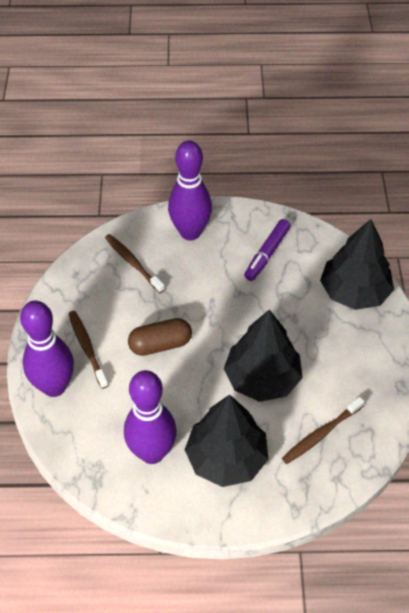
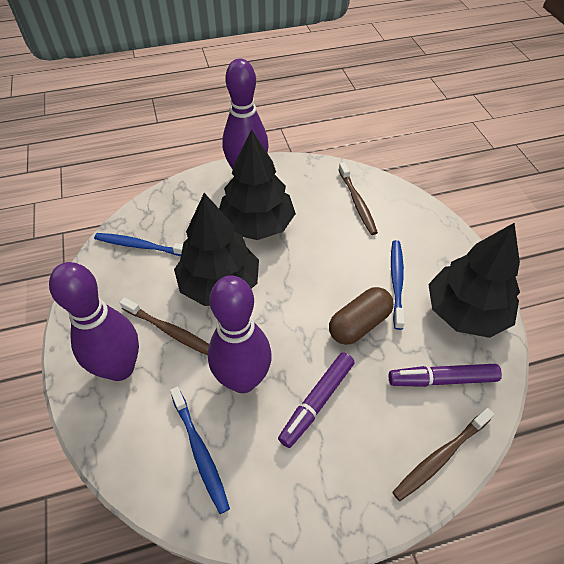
blue toothbrush: none = 0 -> [94,233,183,257] [170,387,230,514] [391,240,405,330] = 3
purple marker: [244,219,291,281] = 1 -> [278,352,354,448] [388,364,502,387] = 2

